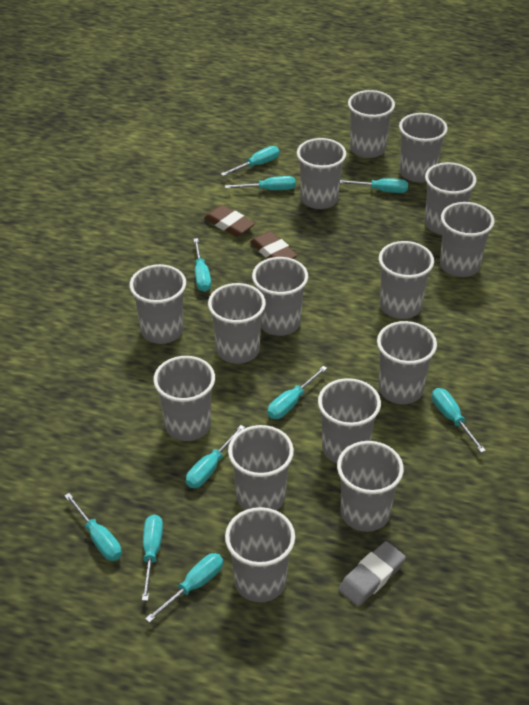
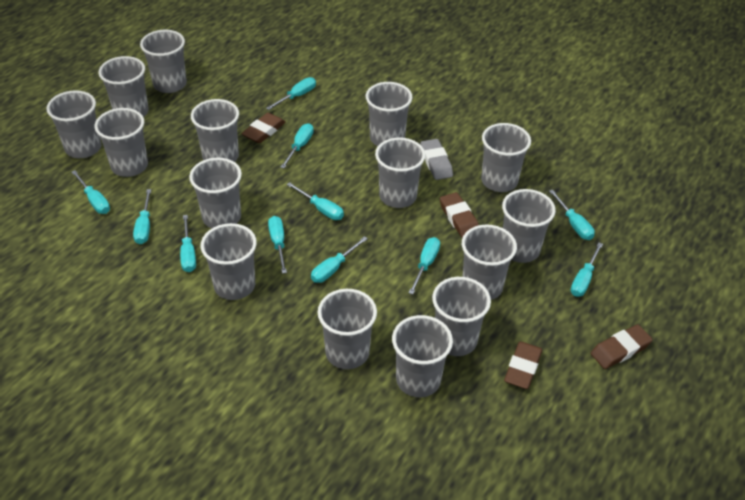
brown eraser: [204,205,255,237] [250,231,298,259] = 2 -> [241,113,286,143] [440,192,479,238] [504,341,543,389] [591,324,653,369] = 4
turquoise screwdriver: [64,493,122,561] [142,514,163,601] [145,553,223,623] [186,425,245,488] [193,238,211,292] [221,146,279,176] [225,176,296,190] [267,366,327,419] [340,178,408,193] [432,388,486,453] = 10 -> [72,170,110,214] [133,189,151,244] [180,215,196,272] [266,77,316,110] [268,216,287,274] [280,123,314,168] [287,182,344,220] [311,236,368,283] [409,237,440,294] [549,190,595,240] [571,243,603,297] = 11

